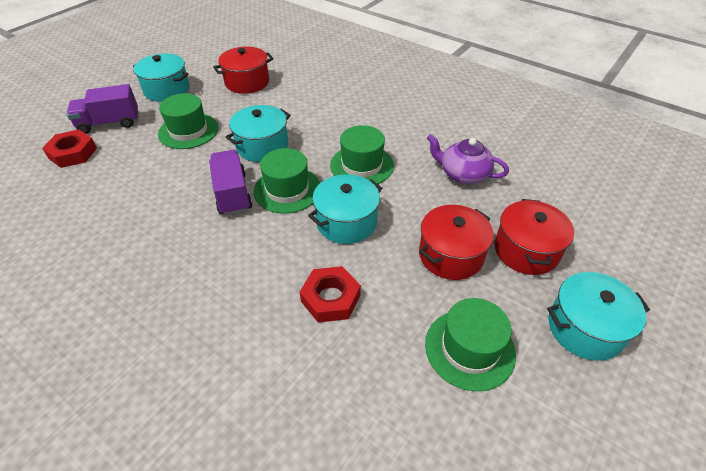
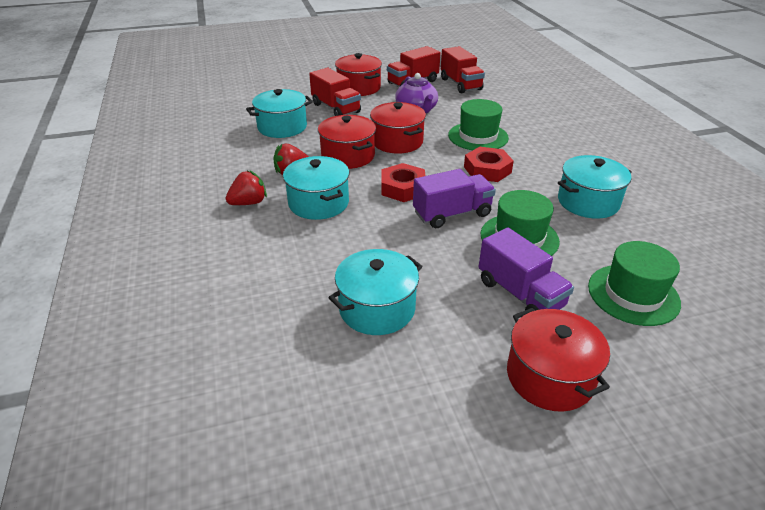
green hat: [158,93,218,149] [254,148,320,214] [330,125,394,184] [425,298,516,391] = 4 -> [448,99,509,150] [481,190,560,256] [588,241,681,326] = 3
red pot: [213,47,274,94] [419,205,494,280] [495,199,574,275] = 3 -> [318,115,376,169] [335,53,382,96] [370,102,426,154] [507,308,610,411] = 4
red strawberry: none = 0 -> [226,171,267,205] [273,144,309,175] = 2
red truck: none = 0 -> [309,68,361,116] [387,46,440,87] [441,46,485,94] = 3

